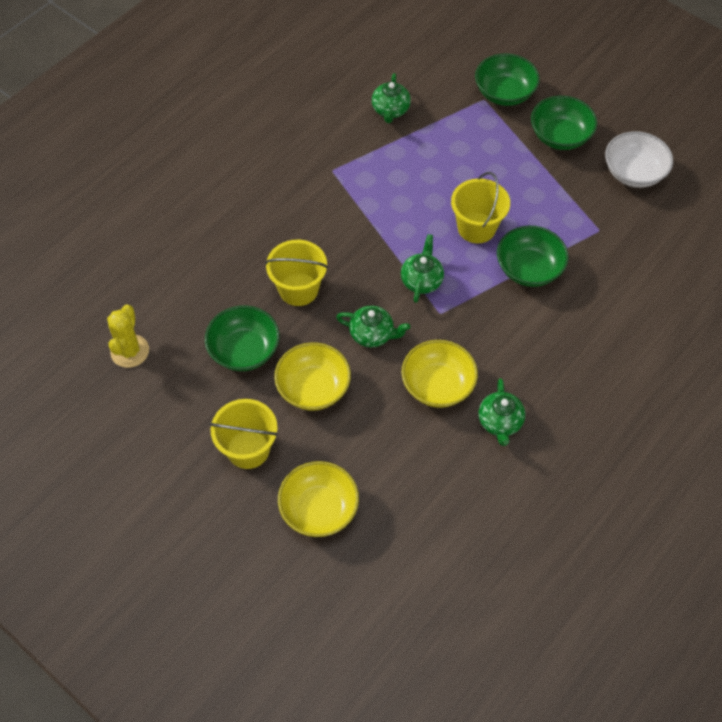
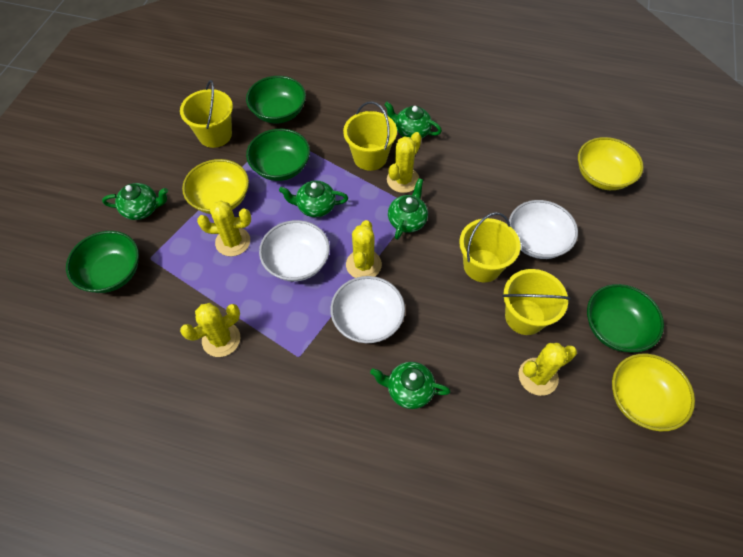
green teapot: [336,306,410,348] [372,73,411,123] [401,234,444,303] [478,378,525,446] = 4 -> [102,183,168,220] [279,181,348,217] [370,362,451,409] [384,102,442,139] [388,178,428,240] = 5
white bowl: [605,131,673,188] = 1 -> [259,220,330,282] [330,276,405,343] [509,200,578,259] = 3
yellow bucket: [209,399,278,469] [265,240,328,306] [451,172,510,243] = 3 -> [180,80,233,148] [343,101,397,171] [459,212,520,282] [502,269,571,335] = 4
yellow cactus: [107,304,149,368] = 1 -> [180,303,241,357] [197,200,251,256] [346,220,382,278] [387,132,422,193] [518,343,577,396] = 5

